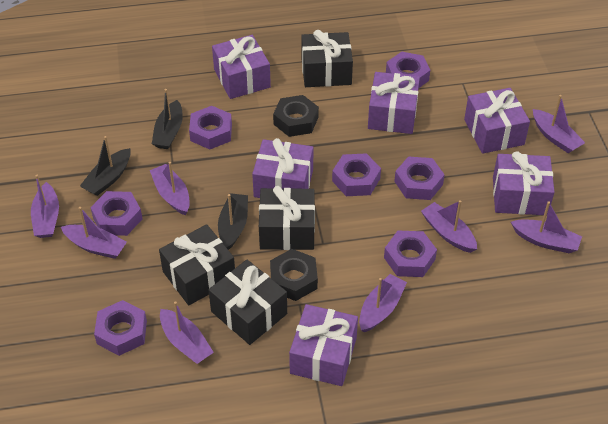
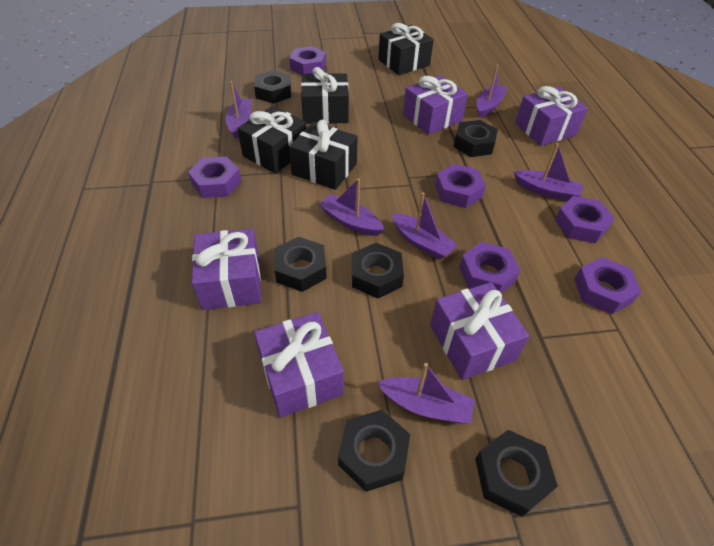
black boat: [80,136,131,196] [152,89,183,149] [218,193,248,250] = 3 -> none = 0
black nut: [270,249,318,301] [273,95,319,137] = 2 -> [254,70,291,104] [274,237,327,292] [338,410,410,492] [352,243,404,299] [453,120,498,157] [475,430,558,517] = 6
purple boat: [31,175,59,238] [61,207,127,259] [150,162,190,215] [160,301,214,364] [359,274,407,332] [421,200,477,253] [511,201,582,253] [533,95,585,153] = 8 -> [226,81,251,139] [319,179,384,236] [377,363,475,424] [392,192,458,259] [476,65,507,118] [514,143,583,201] = 6
purple gift: [212,35,271,99] [252,138,313,198] [289,304,358,386] [368,72,420,134] [464,88,530,154] [493,151,554,215] = 6 -> [192,229,261,310] [254,312,344,418] [403,75,468,135] [430,282,529,380] [515,86,588,146] = 5
purple nut: [90,191,142,236] [94,300,147,356] [189,106,232,150] [332,153,381,196] [384,231,437,277] [386,52,430,88] [394,156,445,200] = 7 -> [188,157,241,198] [289,46,326,75] [435,164,486,208] [459,242,521,293] [555,196,615,243] [574,257,642,314] = 6

